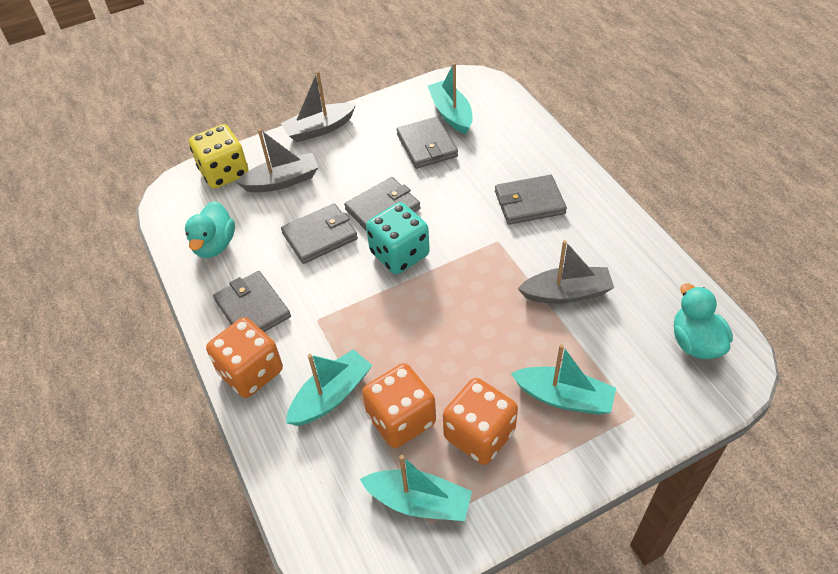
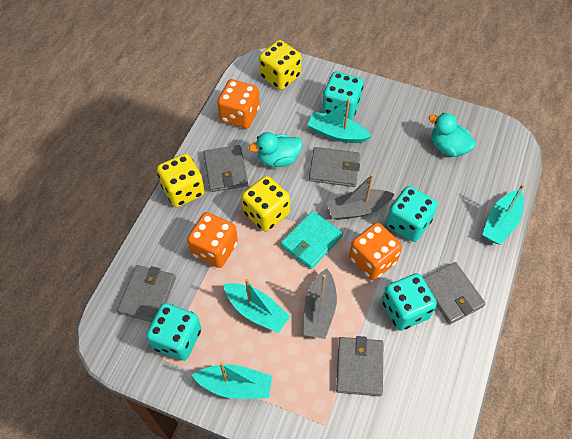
grey boat: [236,129,319,192] [281,71,356,142] [518,240,614,304] = 3 -> [304,268,337,339] [326,174,395,220] = 2
turquoise dice: [366,202,430,274] = 1 -> [146,303,201,361] [322,71,363,120] [382,273,437,331] [386,186,438,242] = 4
turquoise wallet: none = 0 -> [281,211,343,269] = 1
yellow dice: [189,124,249,189] = 1 -> [157,153,205,207] [241,176,290,232] [259,40,301,90] = 3

